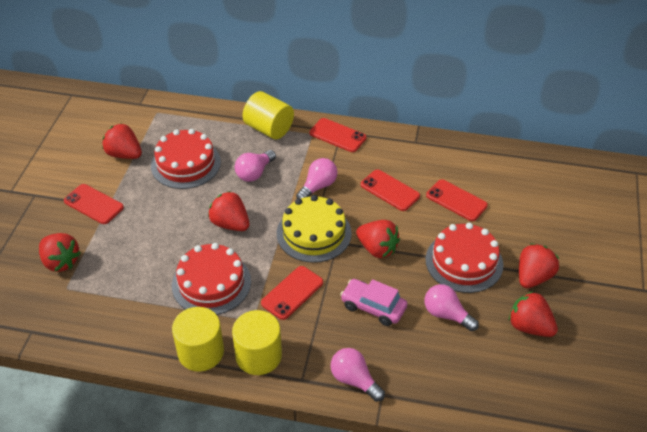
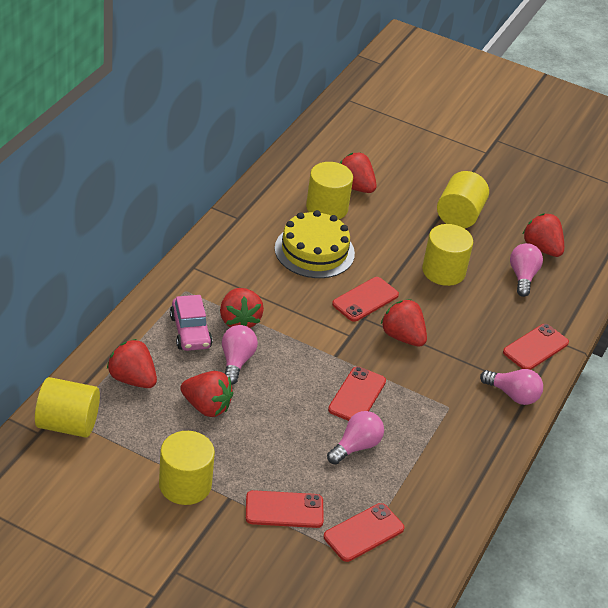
red cake: [151,129,221,189] [172,243,251,315] [425,223,503,293] = 3 -> none = 0
yellow cylinder: [172,307,224,372] [232,310,282,375] [243,91,294,139] = 3 -> [35,377,100,438] [159,431,215,505] [306,162,353,219] [422,224,473,286] [437,171,489,229] = 5

